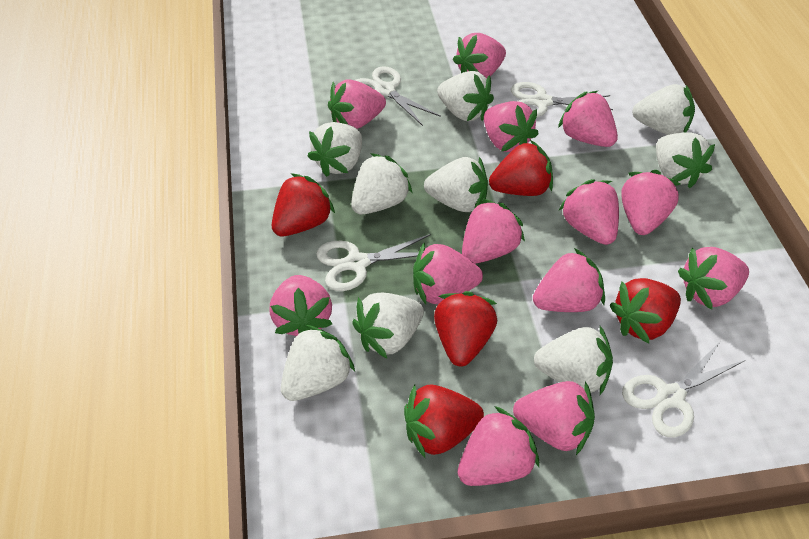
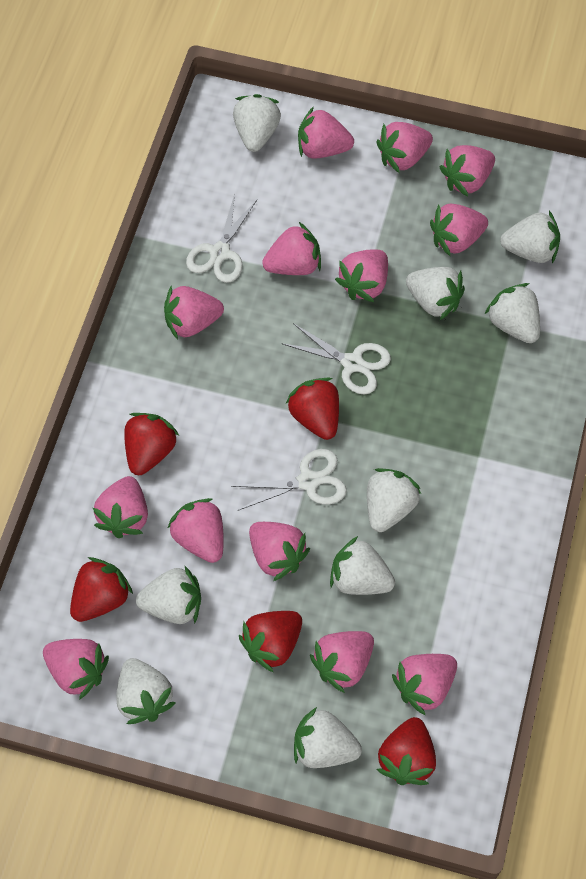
white scissors: [316,234,431,291] [355,66,441,126] [511,82,613,117] [622,342,746,437] = 4 -> [186,194,257,283] [231,449,347,510] [283,323,391,394] = 3

